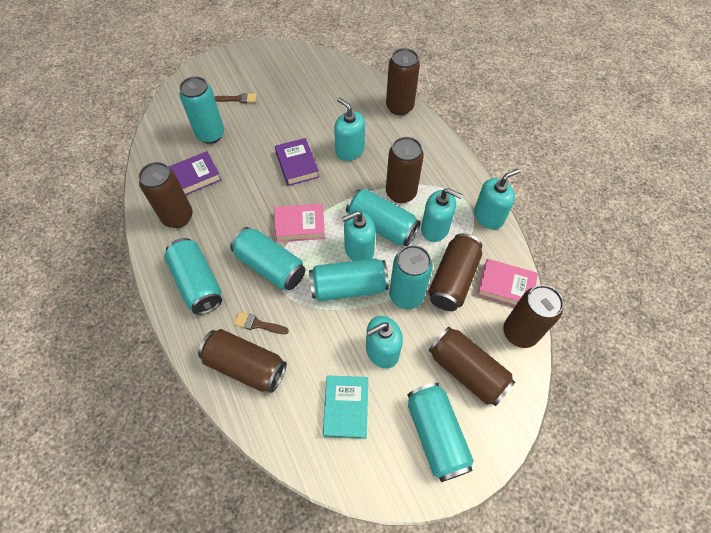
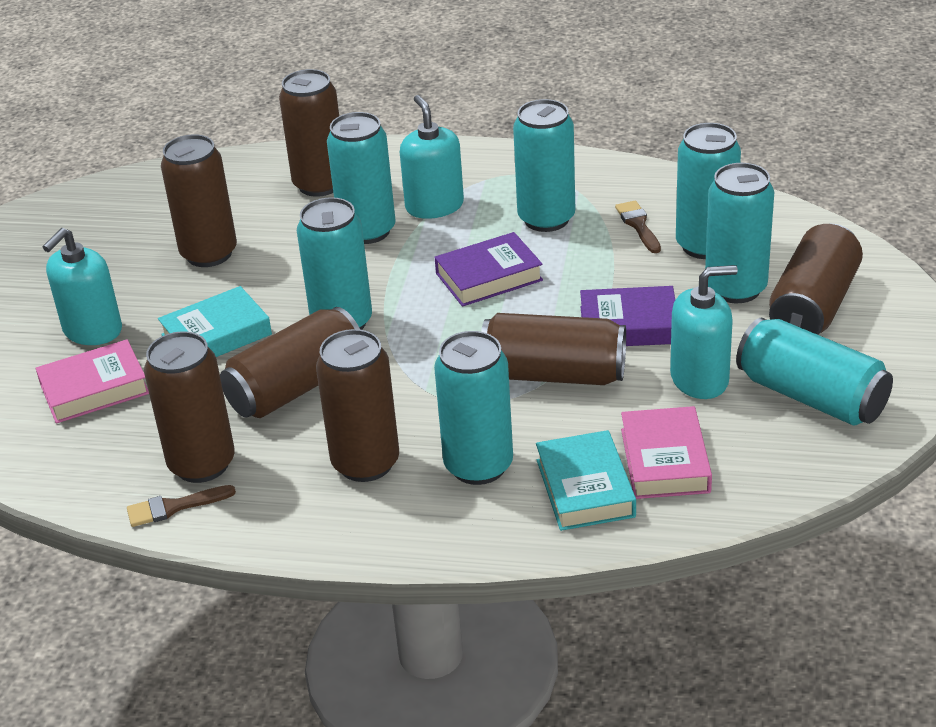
turquoise book: [323,375,368,439] = 1 -> [158,286,272,357] [536,430,636,531] = 2
turquoise soap dispenser: [334,97,365,161] [342,211,376,261] [366,316,403,369] [421,188,463,242] [474,169,520,229] = 5 -> [43,228,122,345] [400,95,464,219] [670,265,738,399] = 3

